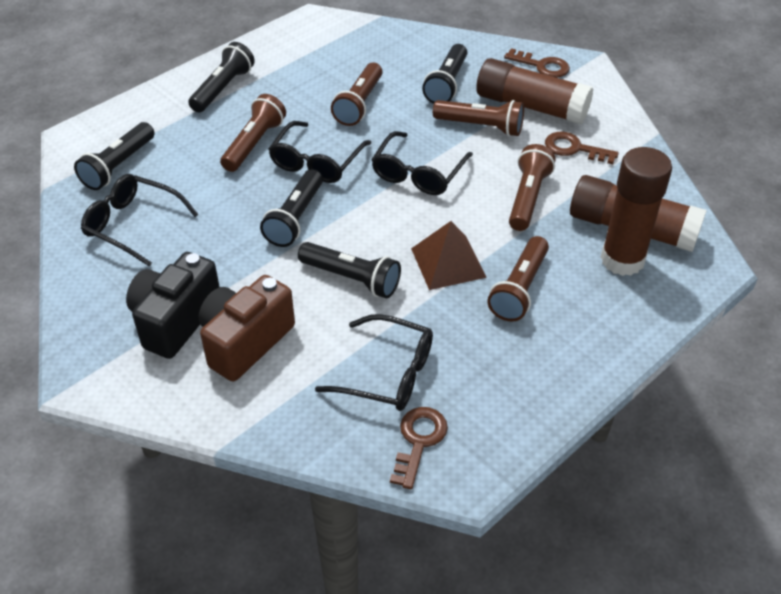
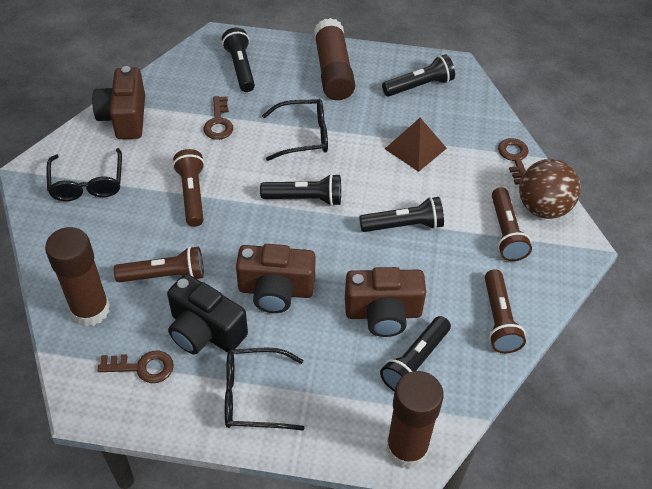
black glasses: [81,174,199,267] [268,121,371,183] [315,314,433,411] [371,131,473,195] = 4 -> [46,148,122,201] [225,348,305,430] [262,99,328,161] = 3
brown ball: none = 0 -> [519,159,581,219] = 1
brown camera: [198,275,295,382] = 1 -> [92,66,145,139] [236,244,316,313] [345,267,426,337] = 3
brown flashlight: [220,94,286,172] [331,63,383,126] [433,100,524,136] [487,236,549,322] [509,144,555,231] = 5 -> [114,246,204,282] [173,149,205,227] [485,269,526,353] [492,187,532,261] = 4

